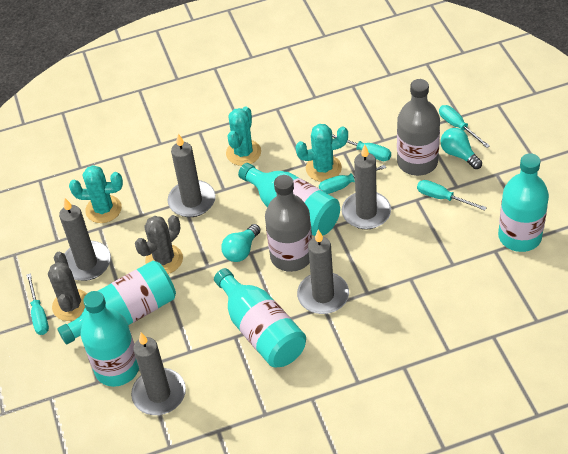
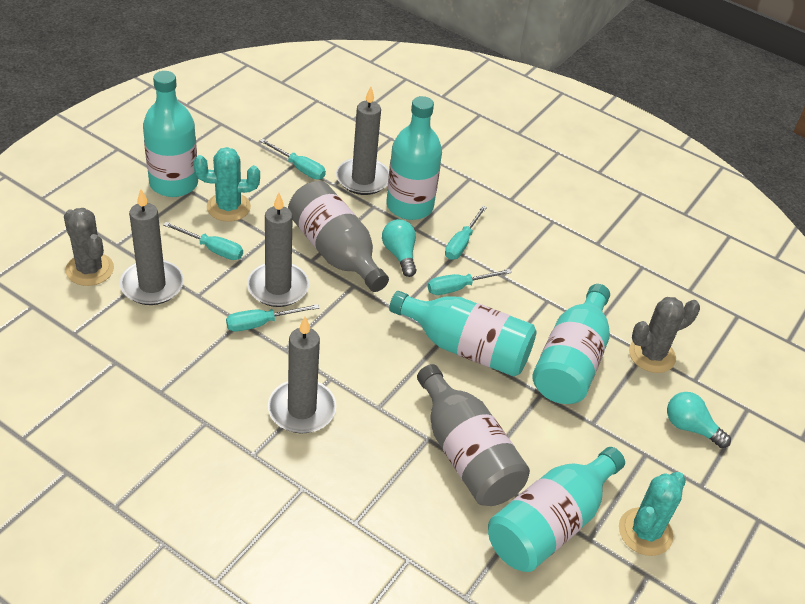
grey candle: [59,198,111,281] [131,333,186,415] [168,134,216,217] [297,230,349,314] [342,145,391,230] = 5 -> [120,189,184,305] [247,193,309,307] [268,316,336,434] [336,86,389,195] = 4
turquoise cactus: [69,165,123,223] [226,106,261,166] [295,124,348,182] = 3 -> [193,147,260,222] [619,472,686,556] = 2

